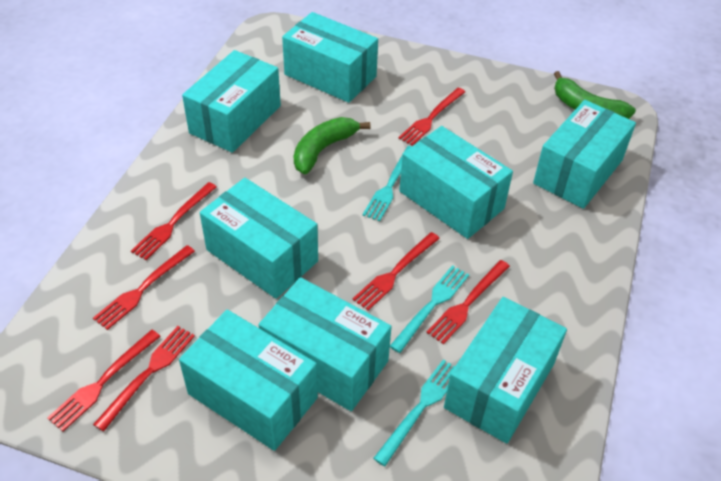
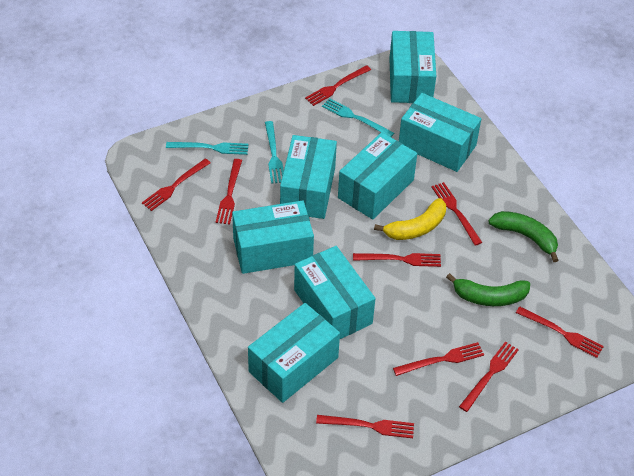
red fork: [47,330,161,431] [93,245,195,330] [93,326,195,431] [131,182,217,260] [352,232,440,310] [398,88,465,146] [427,260,510,344] = 7 -> [142,158,211,211] [216,159,242,225] [305,65,371,106] [316,415,414,438] [353,253,441,267] [393,342,484,376] [431,182,483,246] [459,342,519,412] [516,307,604,358] = 9
turquoise box: [179,310,318,451] [182,50,281,153] [200,178,318,299] [259,277,392,411] [282,12,378,103] [399,126,513,239] [444,297,567,444] [533,100,636,209] = 8 -> [232,200,314,274] [248,303,340,403] [280,135,337,219] [294,246,376,339] [338,132,417,220] [389,31,436,103] [399,93,481,172] = 7
yellow banana: none = 0 -> [374,198,446,240] = 1

